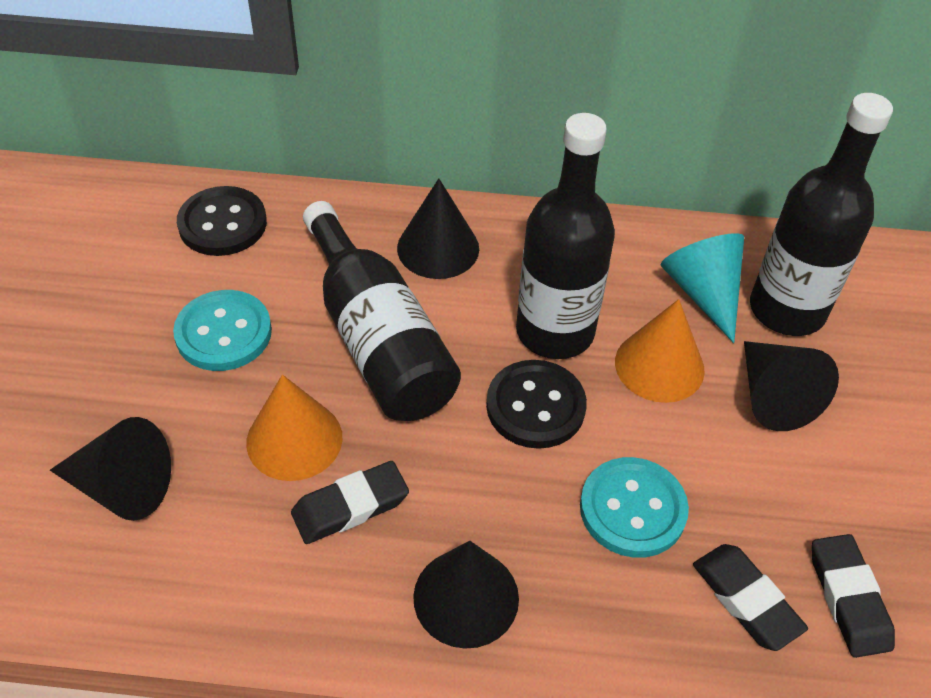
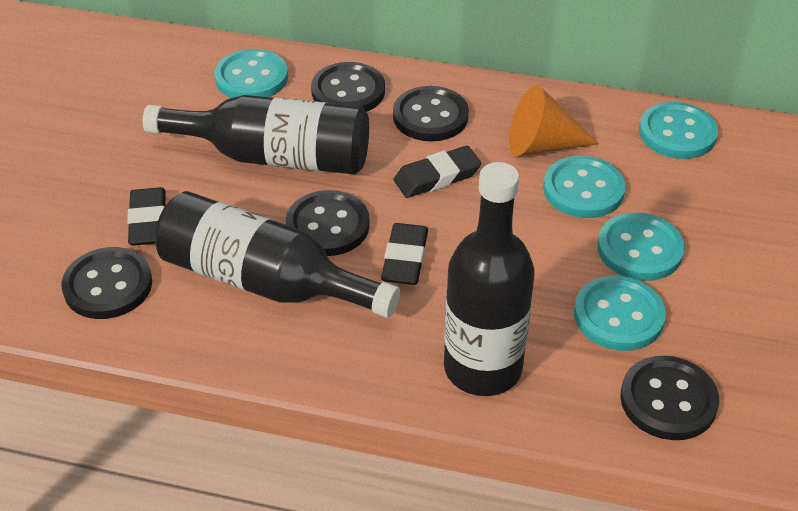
black button: [177,186,267,256] [486,360,587,449] = 2 -> [61,247,152,319] [286,190,370,256] [311,62,385,112] [393,86,469,141] [620,356,719,440] = 5
black cone: [50,417,171,521] [397,178,479,279] [413,541,519,649] [744,341,839,431] = 4 -> none = 0
orange cone: [246,375,343,481] [615,299,705,403] = 2 -> [509,85,599,156] = 1
turquoise button: [173,290,272,371] [580,457,689,558] = 2 -> [214,49,288,98] [543,156,626,218] [574,276,666,351] [597,212,685,281] [639,102,718,159] = 5
turquoise cone: [661,233,744,343] = 1 -> none = 0

